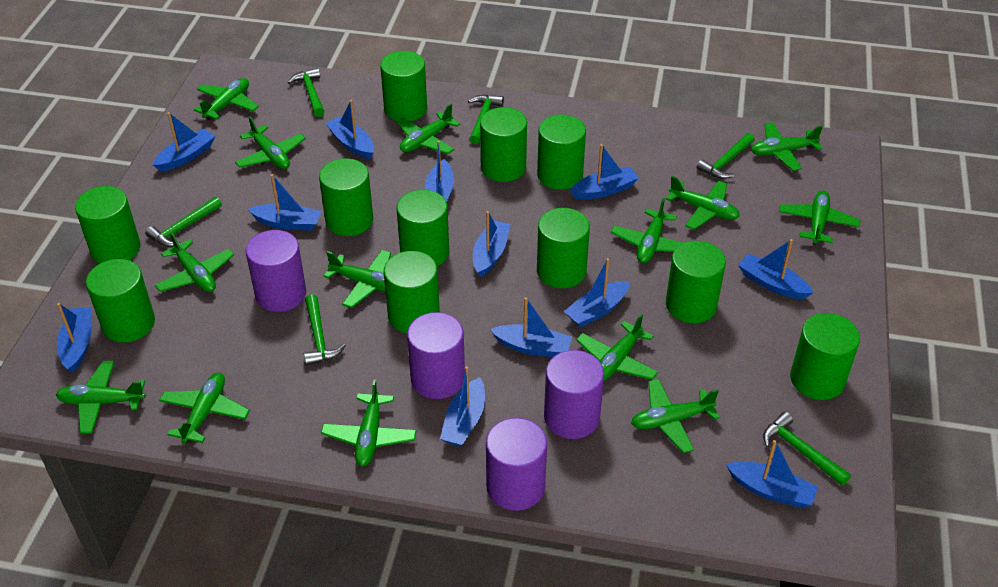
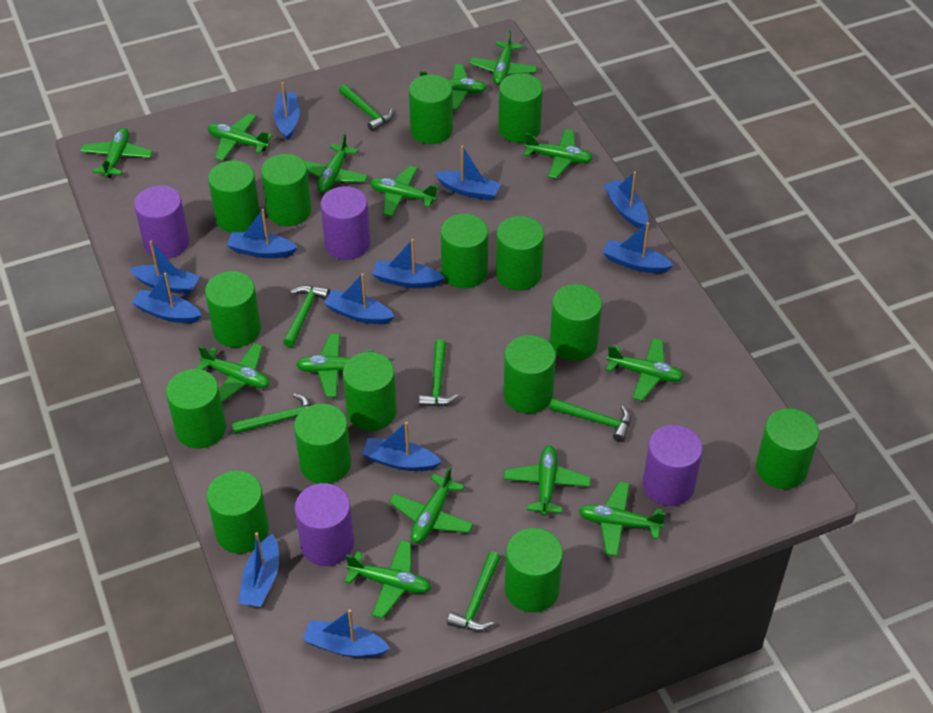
green cylinder: [75,186,140,263] [86,259,155,343] [319,158,373,236] [380,51,427,121] [384,251,440,333] [397,190,449,266] [480,107,527,182] [537,115,586,190] [537,208,590,288] [666,241,726,323] [790,313,860,400] = 11 -> [166,369,226,449] [205,271,261,347] [207,471,269,553] [208,161,260,233] [261,154,311,226] [294,404,351,484] [343,352,397,431] [409,75,453,144] [441,214,488,288] [496,216,544,291] [498,73,543,143] [503,335,556,414] [505,528,563,612] [550,284,602,361] [756,408,819,489] = 15

